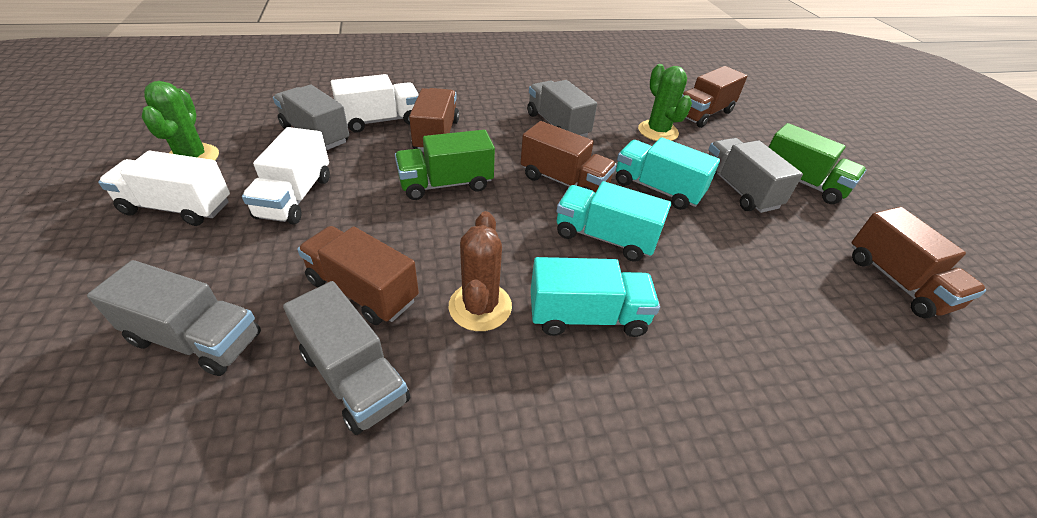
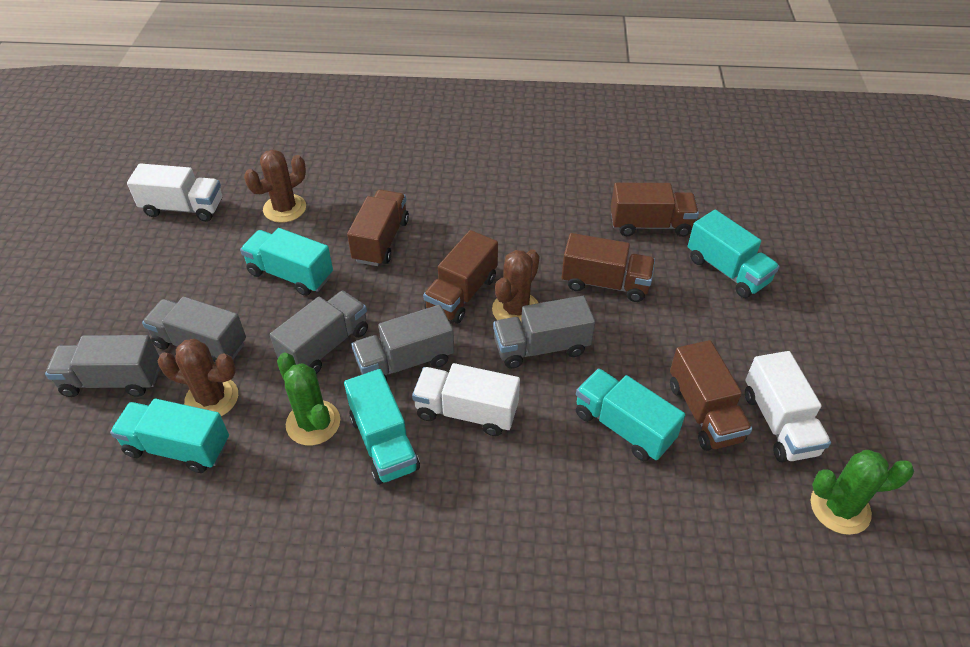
brown cactus: [449,211,512,331] = 1 -> [158,339,238,416] [244,149,306,223] [492,250,540,321] = 3
green truck: [395,130,495,200] [769,123,866,204] = 2 -> none = 0
turquoise truck: [531,257,660,337] [557,181,671,262] [616,137,720,210] = 3 -> [110,399,229,473] [240,228,333,296] [344,369,420,485] [576,368,685,461] [688,210,780,298] = 5

